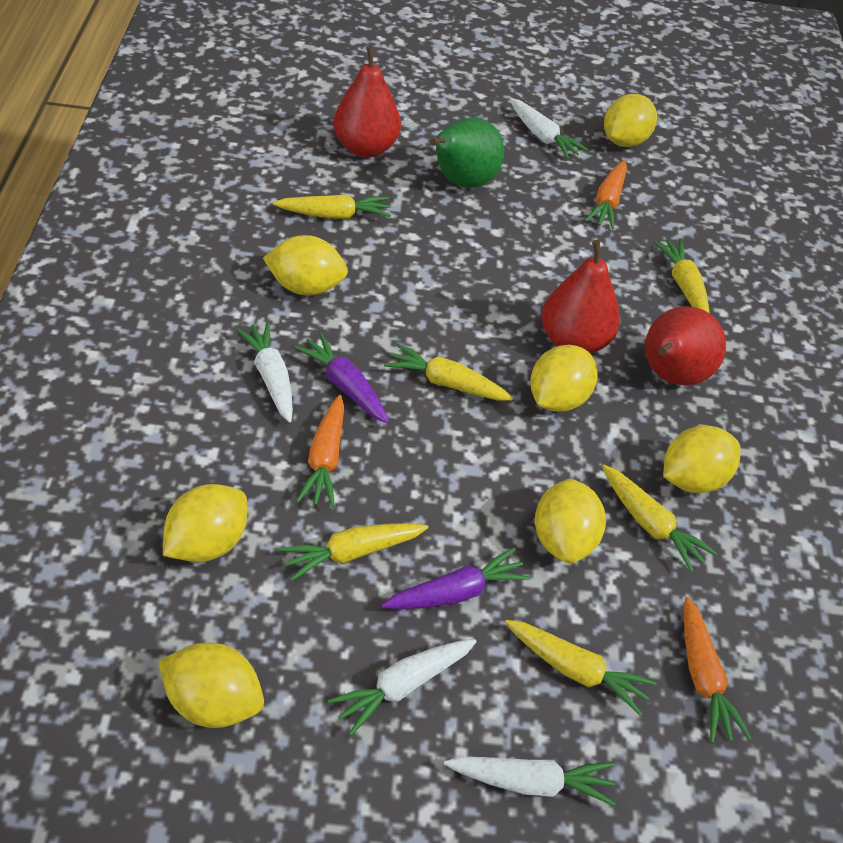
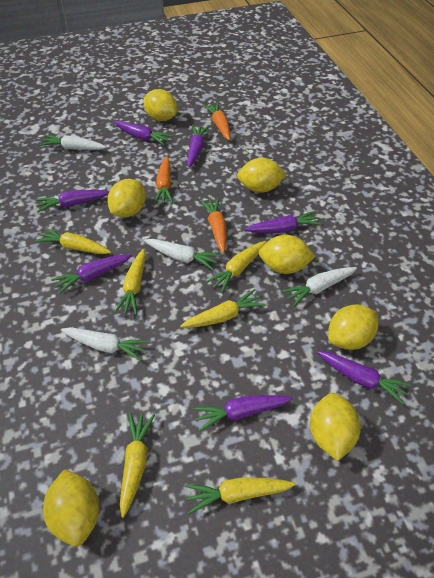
green pear: [430,118,504,188] = 1 -> none = 0
purple carrot: [294,332,389,424] [382,547,531,609] = 2 -> [35,190,109,212] [51,254,132,294] [113,121,172,145] [187,125,209,167] [193,395,293,432] [245,211,322,233] [317,351,412,404] = 7
red pear: [334,46,401,158] [542,240,620,354] [645,306,726,386] = 3 -> none = 0

